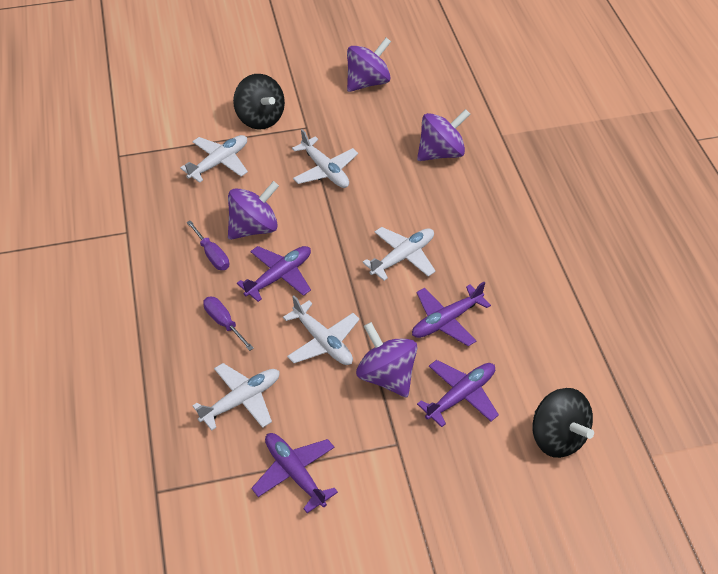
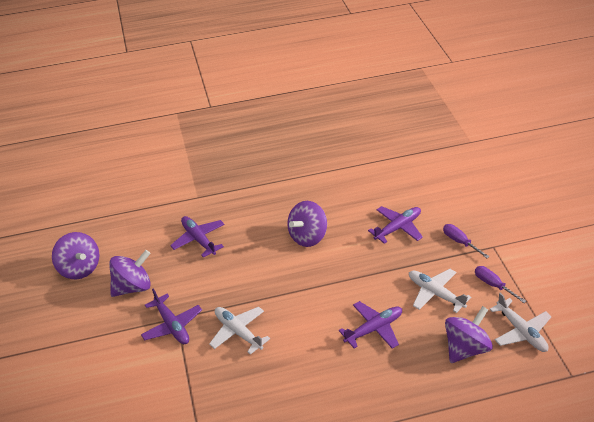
black spinning top: [233,74,285,130] [533,388,594,458] = 2 -> none = 0
white plane: [180,135,248,183] [192,363,280,431] [283,295,360,365] [292,129,358,188] [362,227,436,281] = 5 -> [209,307,270,355] [409,269,471,313] [490,292,552,352] = 3

